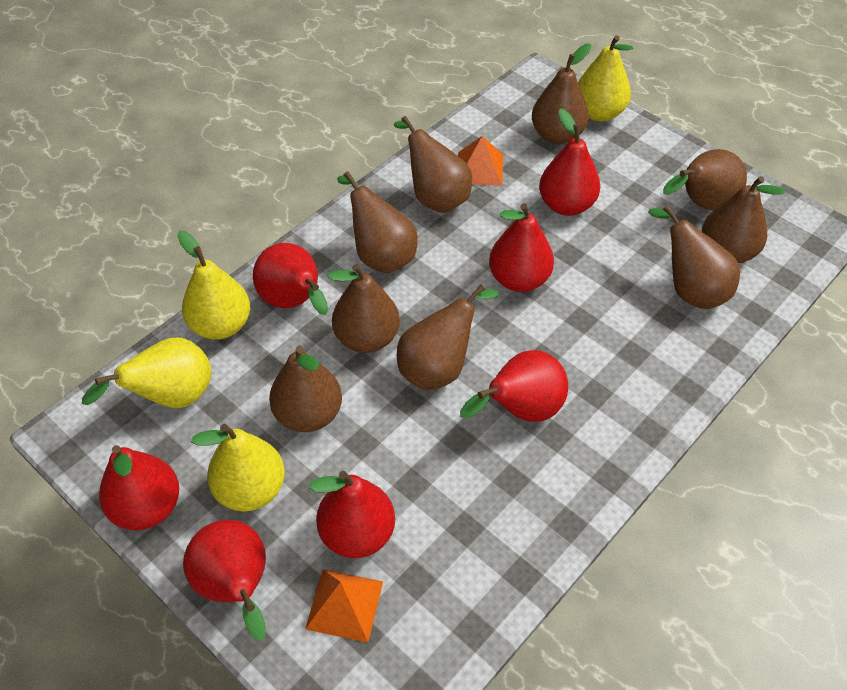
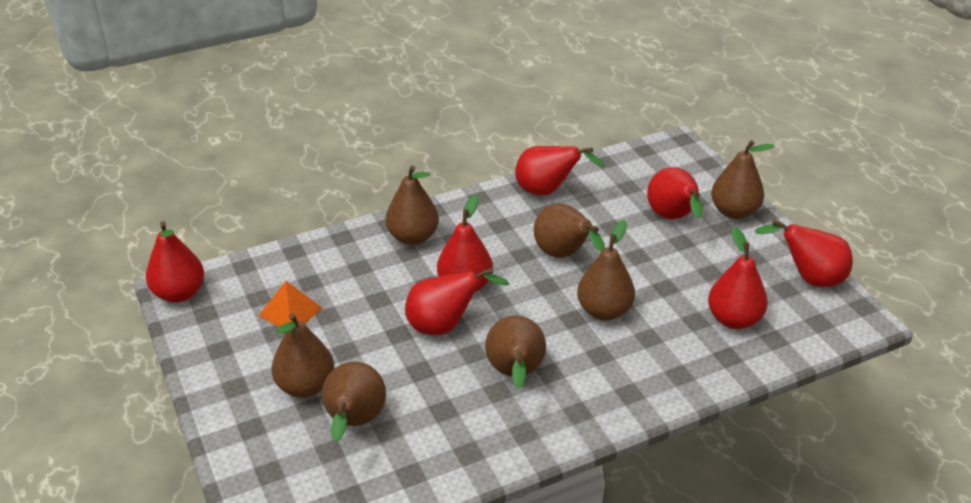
brown pear: [269,346,342,432] [328,264,400,353] [337,171,418,273] [393,116,472,213] [397,285,499,390] [532,44,591,144] [648,205,740,309] [663,149,747,210] [702,176,785,263] = 9 -> [271,313,334,398] [322,362,386,441] [386,165,439,245] [485,316,546,388] [534,204,605,258] [577,220,635,320] [711,140,775,219] = 7
orange pyramid: [305,569,383,643] [458,136,503,186] = 2 -> [259,281,323,327] = 1
yellow pear: [82,337,211,408] [177,231,250,340] [191,424,285,512] [578,35,633,121] = 4 -> none = 0

